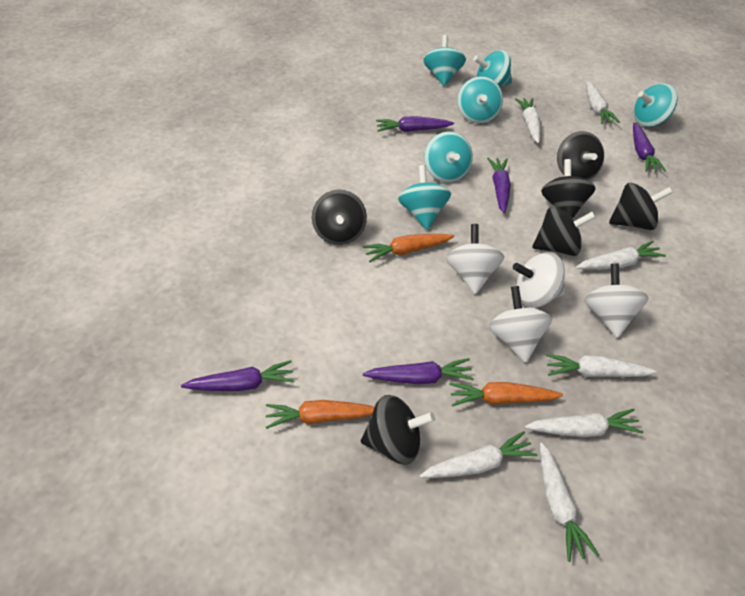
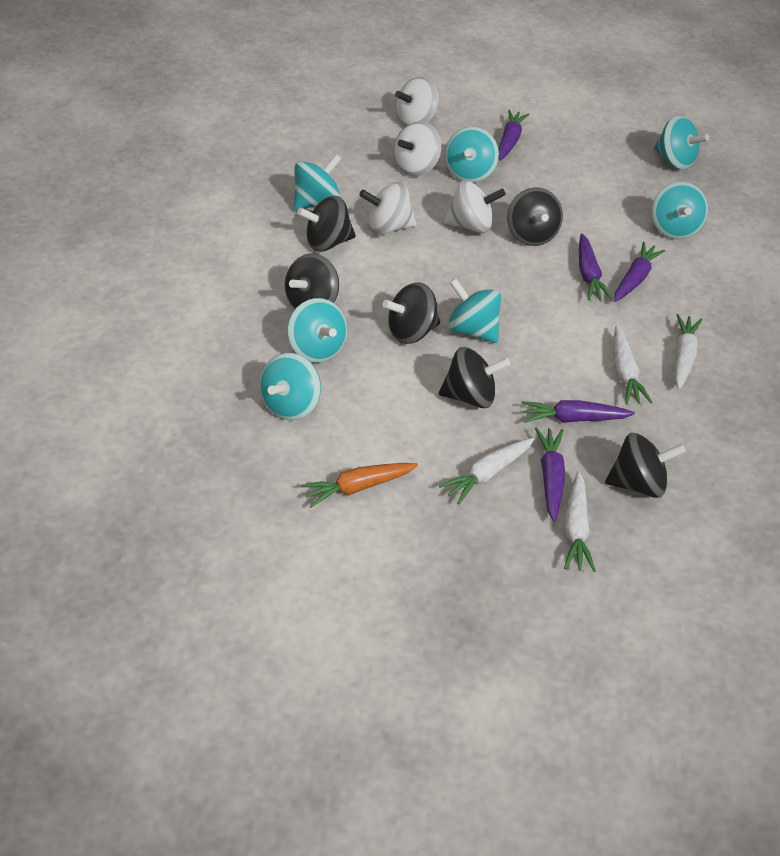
orange carrot: [266,400,375,429] [363,234,454,262] [449,382,563,406] = 3 -> [301,463,418,508] = 1
turquoise spinning top: [398,165,451,230] [423,35,466,86] [424,132,473,182] [457,76,503,124] [473,50,512,87] [634,83,678,127] = 6 -> [260,353,321,420] [288,298,347,363] [294,154,341,210] [445,127,499,183] [448,279,501,343] [651,182,708,239] [654,115,709,170] = 7
white carrot: [420,431,537,478] [515,98,541,143] [525,409,643,437] [540,442,599,562] [545,354,657,377] [576,241,666,270] [586,81,620,124] = 7 -> [439,438,534,505] [564,472,596,572] [614,326,653,404] [675,314,702,390] = 4

